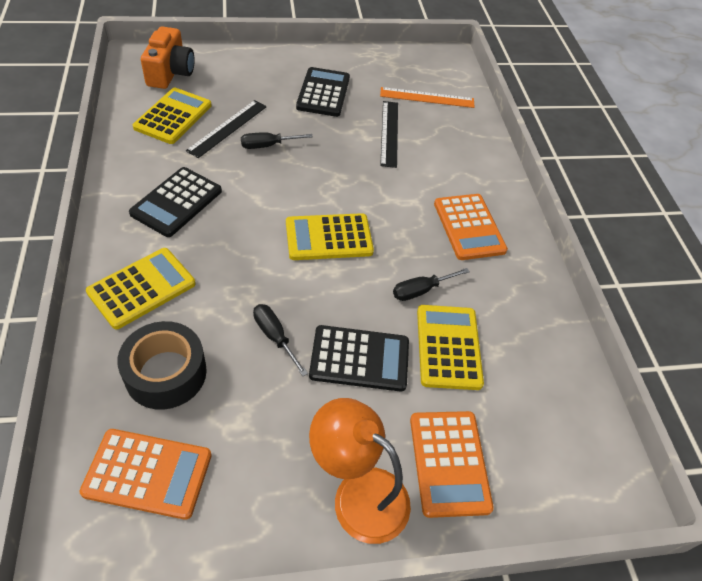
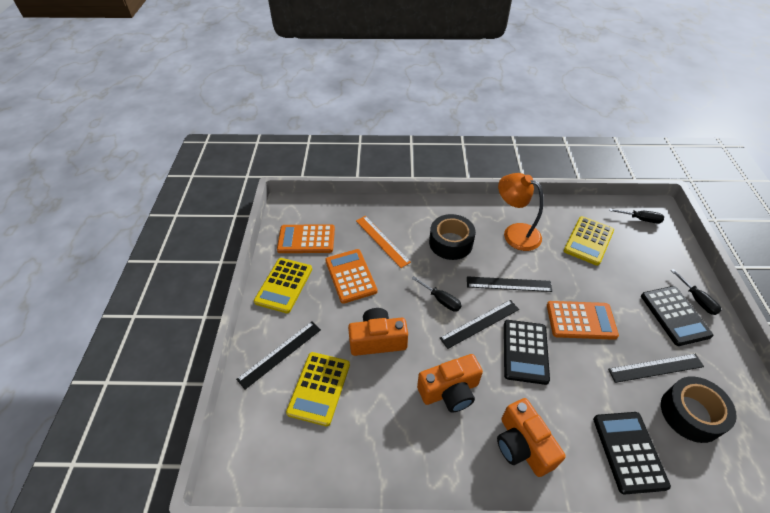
black ruler: [186,100,267,158] [380,101,398,168] = 2 -> [236,321,321,389] [440,300,519,349] [467,276,553,292] [608,354,704,383] = 4
black tape: [117,321,207,410] = 1 -> [429,214,476,260] [661,376,737,443] = 2
orange camera: [141,26,195,89] = 1 -> [348,308,408,356] [417,354,483,413] [497,398,566,477] = 3
yellow calculator: [86,248,196,329] [133,88,212,144] [286,213,374,260] [417,305,484,390] = 4 -> [254,258,312,313] [286,352,350,426] [564,216,614,266] = 3

